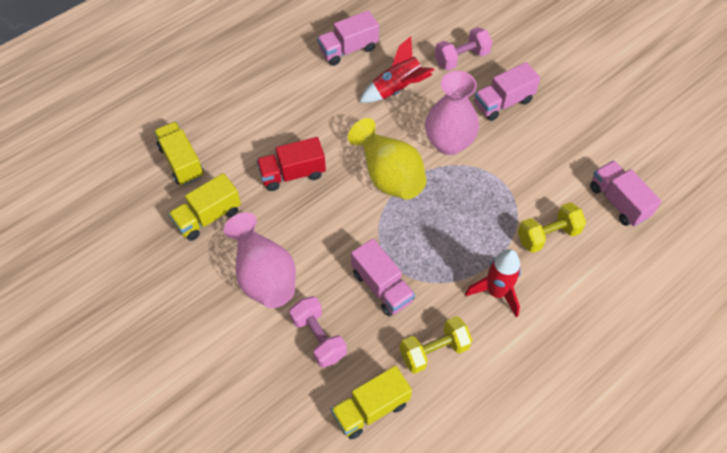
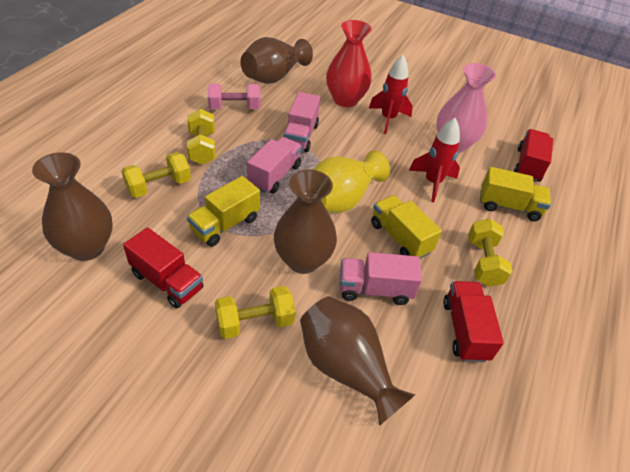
brown vase: none = 0 -> [32,152,113,261] [241,37,313,84] [274,170,337,274] [300,296,415,426] = 4
pink dumbbell: [289,296,347,368] [434,27,492,70] = 2 -> [207,84,260,109] = 1
pink truck: [317,10,379,66] [351,239,415,316] [474,62,540,121] [590,160,662,227] = 4 -> [247,137,302,194] [284,92,320,152] [340,252,422,305] = 3
pink vase: [224,212,296,308] [425,71,479,155] = 2 -> [436,63,496,153] = 1
red truck: [256,137,326,191] = 1 -> [123,227,204,309] [443,281,504,362] [514,129,553,182] = 3
red vase: none = 0 -> [326,20,372,107] = 1
yellow dumbbell: [400,316,472,374] [518,202,586,253] = 2 -> [121,152,191,198] [187,109,216,165] [215,286,295,339] [468,218,513,287] = 4

